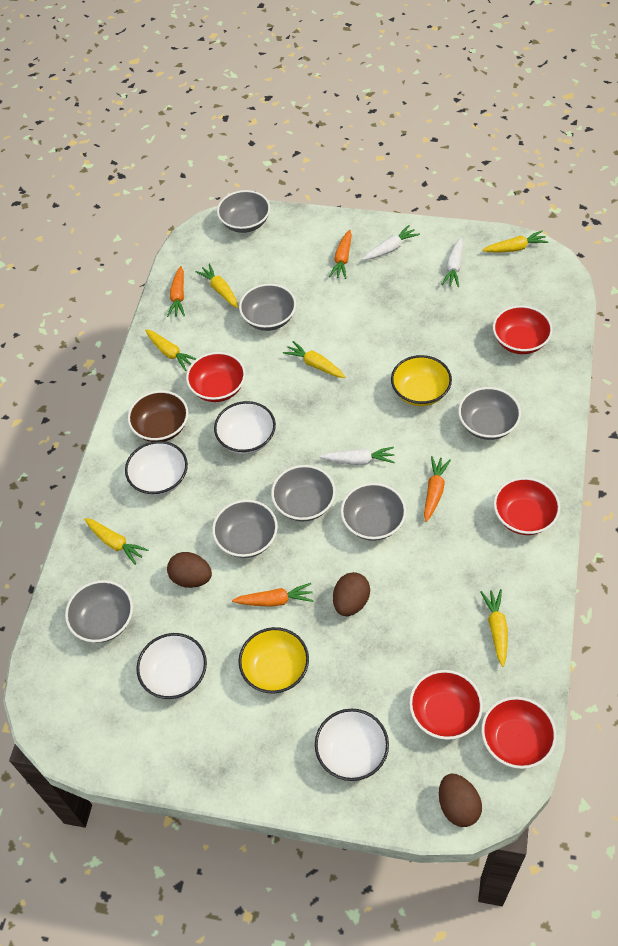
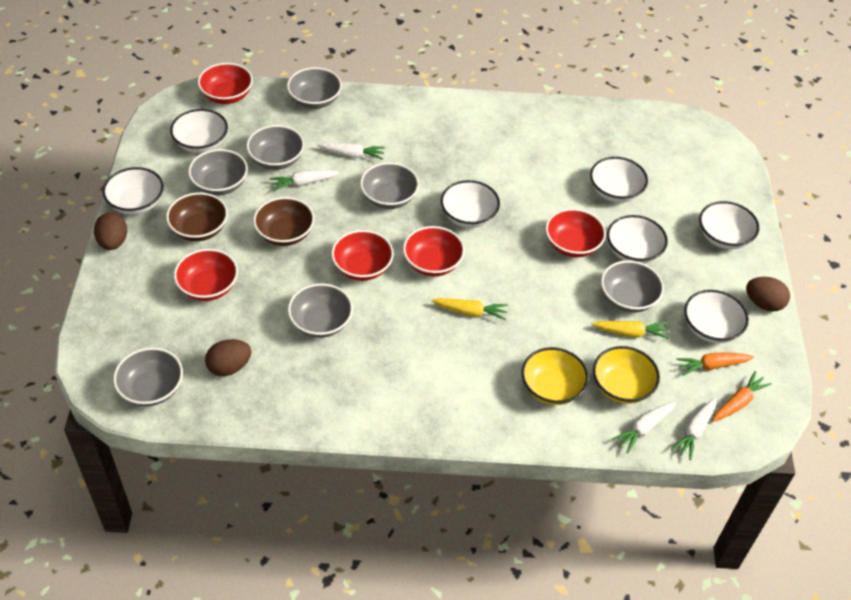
brown bowl: [128,391,188,442] = 1 -> [166,192,228,241] [253,197,315,246] = 2
orange carrot: [167,266,185,317] [232,583,314,607] [329,230,352,279] [424,456,451,522] = 4 -> [677,352,754,376] [712,371,772,421] = 2
white bowl: [125,441,188,496] [136,633,207,699] [214,401,276,454] [315,709,389,781] = 4 -> [102,167,164,215] [170,109,228,153] [441,180,500,228] [590,157,648,202] [607,215,668,264] [684,290,749,343] [699,201,759,249] = 7
white carrot: [319,447,395,465] [362,225,420,260] [441,237,463,287] = 3 -> [269,170,340,191] [317,143,385,160] [612,402,676,453] [671,398,717,460] = 4
yellow carrot: [84,518,148,565] [145,329,196,371] [195,264,238,308] [283,341,345,378] [480,589,508,667] [482,231,548,252] = 6 -> [432,298,508,320] [591,321,669,339] = 2

